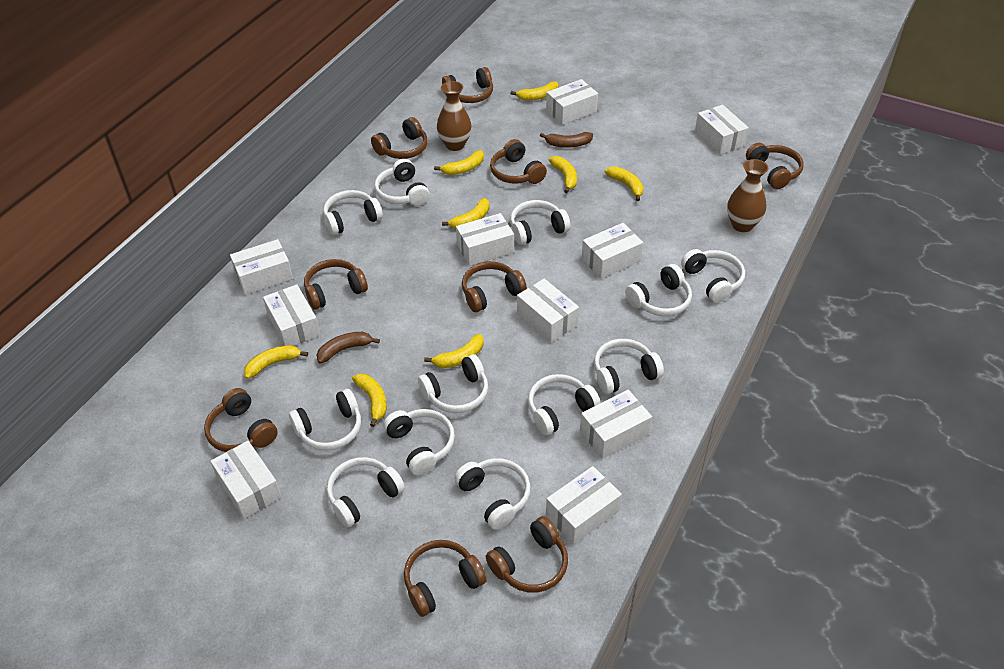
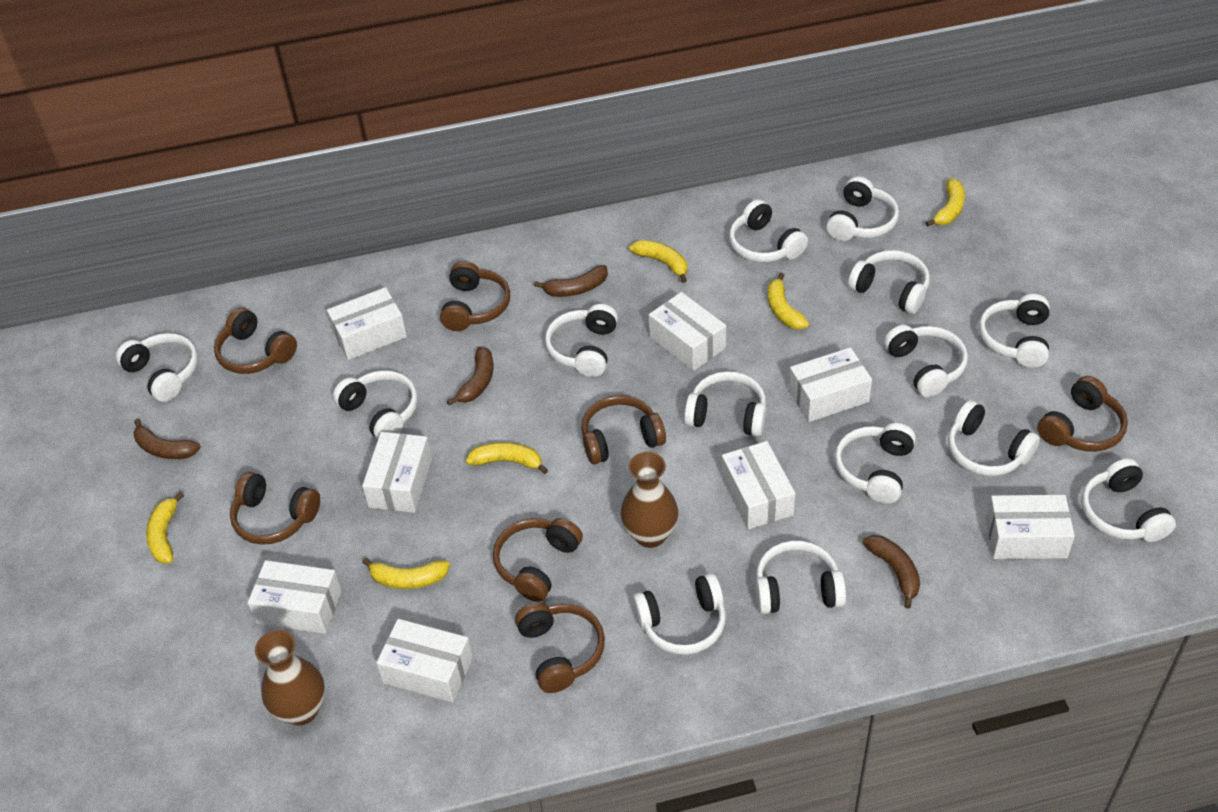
brown banana: [317,332,380,363] [540,132,593,148] = 2 -> [133,419,201,459] [447,347,494,405] [534,265,608,297] [862,535,920,609] = 4
brown headphones: [204,388,278,452] [304,259,368,310] [371,117,427,159] [404,540,486,617] [442,67,493,103] [462,261,527,312] [486,516,568,593] [490,139,547,184] [746,143,804,189] = 9 -> [214,308,297,374] [230,472,320,545] [440,261,510,331] [493,518,583,602] [515,602,605,693] [581,395,666,464] [1037,376,1128,452] = 7
white box: [210,441,281,519] [230,239,293,295] [263,284,320,346] [456,213,514,266] [517,279,579,342] [546,79,598,125] [546,466,622,544] [580,390,652,459] [582,223,643,279] [695,105,749,155] = 10 -> [248,560,342,634] [327,287,407,360] [362,432,432,513] [376,619,473,702] [649,292,726,371] [721,441,795,530] [789,347,872,422] [986,495,1075,559] = 8
white headphones: [289,389,361,451] [323,190,383,235] [327,457,405,527] [374,159,430,206] [383,409,455,476] [418,354,488,413] [454,458,530,530] [510,200,571,245] [528,374,601,435] [594,339,664,394] [625,264,692,316] [681,249,745,303] = 12 -> [116,333,198,402] [333,370,418,440] [545,304,618,377] [632,573,726,655] [684,371,766,436] [729,199,808,262] [755,541,846,614] [826,176,899,241] [835,423,916,504] [848,250,930,314] [884,325,968,397] [948,400,1040,476] [979,294,1050,368] [1081,458,1176,542] = 14
yellow banana: [244,345,308,379] [352,373,387,427] [424,334,484,368] [434,150,484,175] [442,198,489,228] [510,81,559,101] [549,156,577,193] [604,166,644,201] = 8 -> [146,492,184,564] [362,558,450,589] [466,442,548,474] [629,240,687,283] [767,273,809,330] [925,178,965,227] = 6

